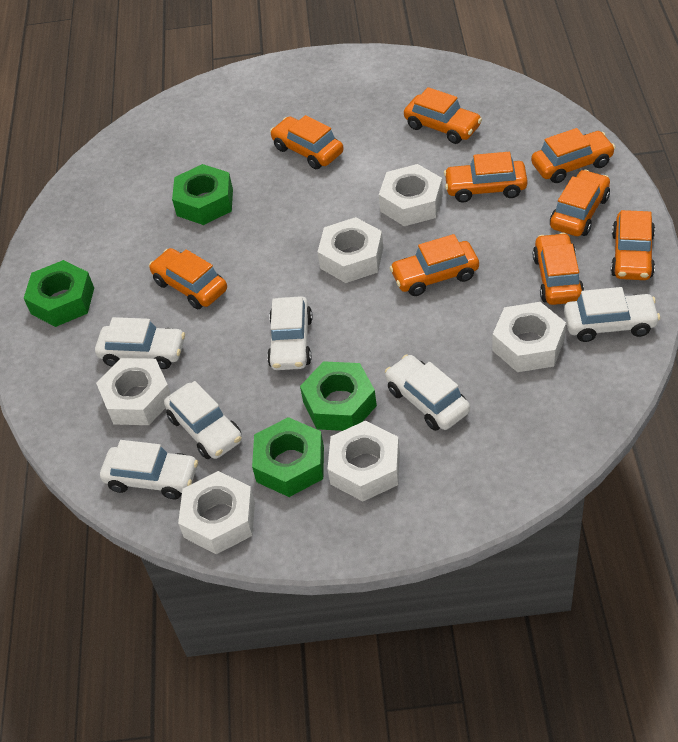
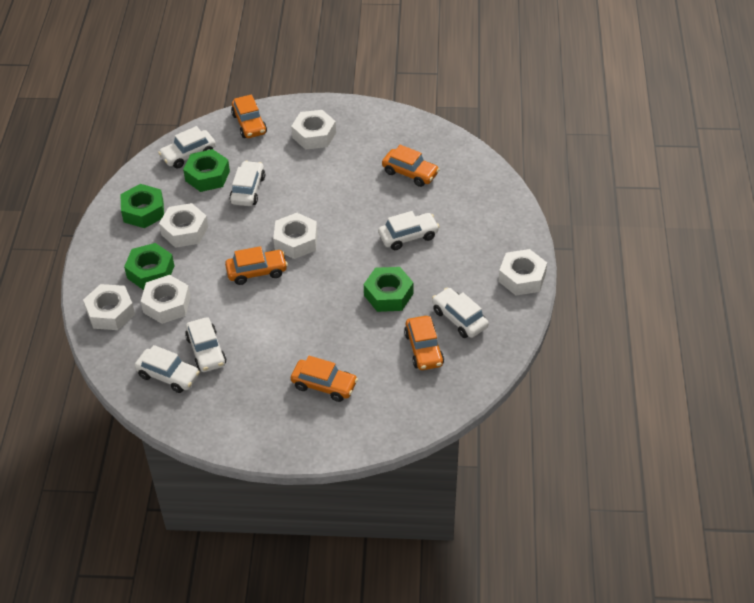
orange car: [149,248,227,309] [270,115,344,169] [389,234,479,296] [404,87,482,144] [444,152,527,203] [531,128,616,183] [533,233,584,305] [550,170,610,236] [611,210,655,280] = 9 -> [225,246,288,285] [231,94,267,138] [291,356,358,402] [382,145,440,187] [404,316,444,370] = 5

